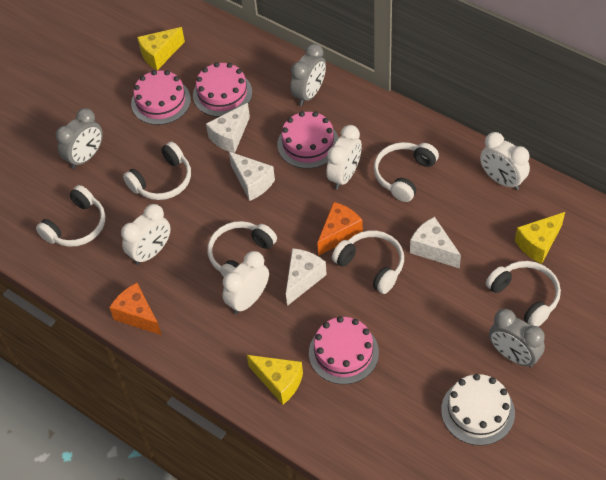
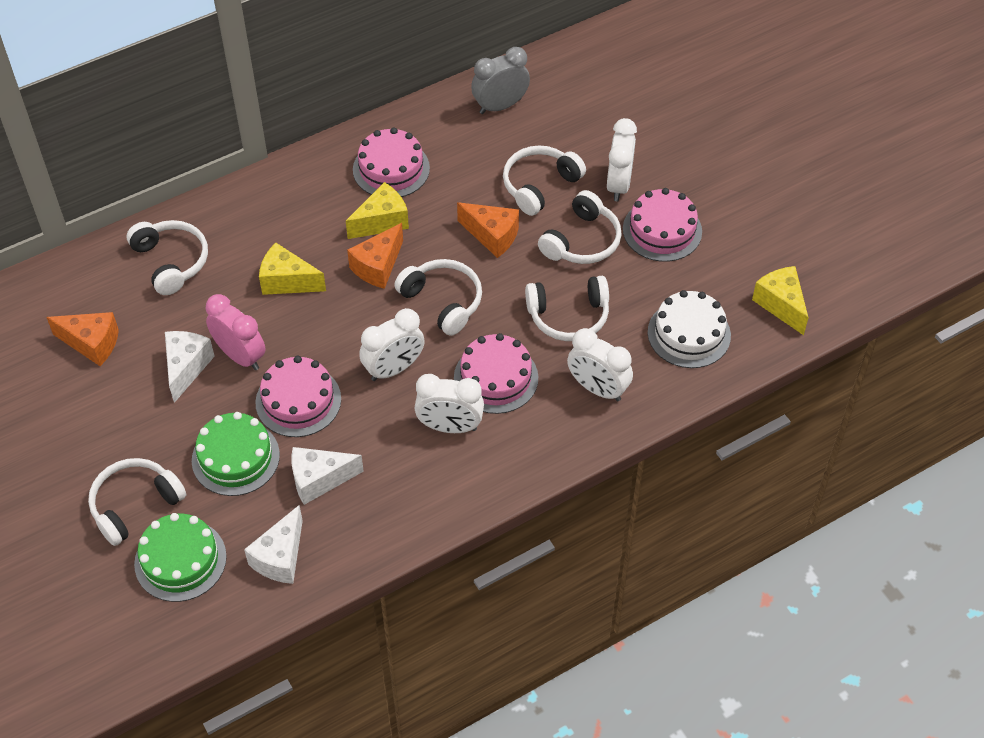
green cake: none = 0 -> [134,513,227,602] [192,412,280,496] = 2
grey clock: [56,108,103,169] [290,43,326,106] [489,309,545,367] = 3 -> [471,47,530,114] = 1
orange cheese: [109,283,162,335] [317,202,363,256] = 2 -> [46,312,119,366] [347,223,403,289] [457,202,519,258] = 3
pink clock: none = 0 -> [206,294,266,370] = 1
white cheese: [206,103,250,153] [229,152,275,201] [286,248,327,306] [410,217,461,268] = 4 -> [165,331,215,403] [244,505,303,584] [291,447,364,505] = 3

